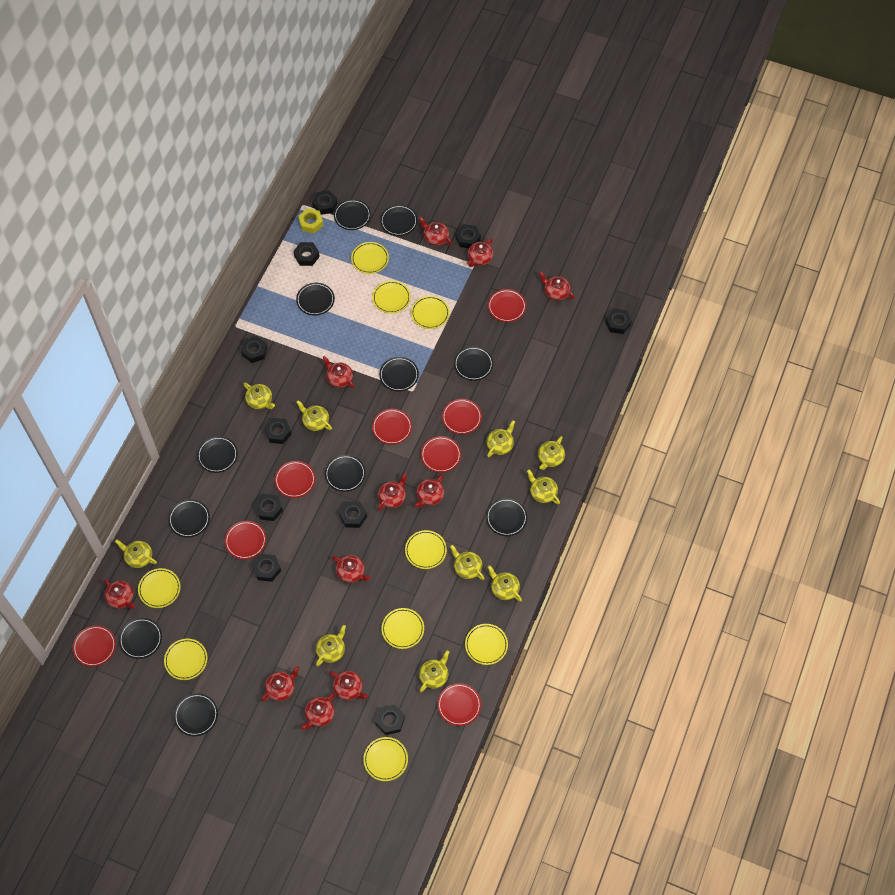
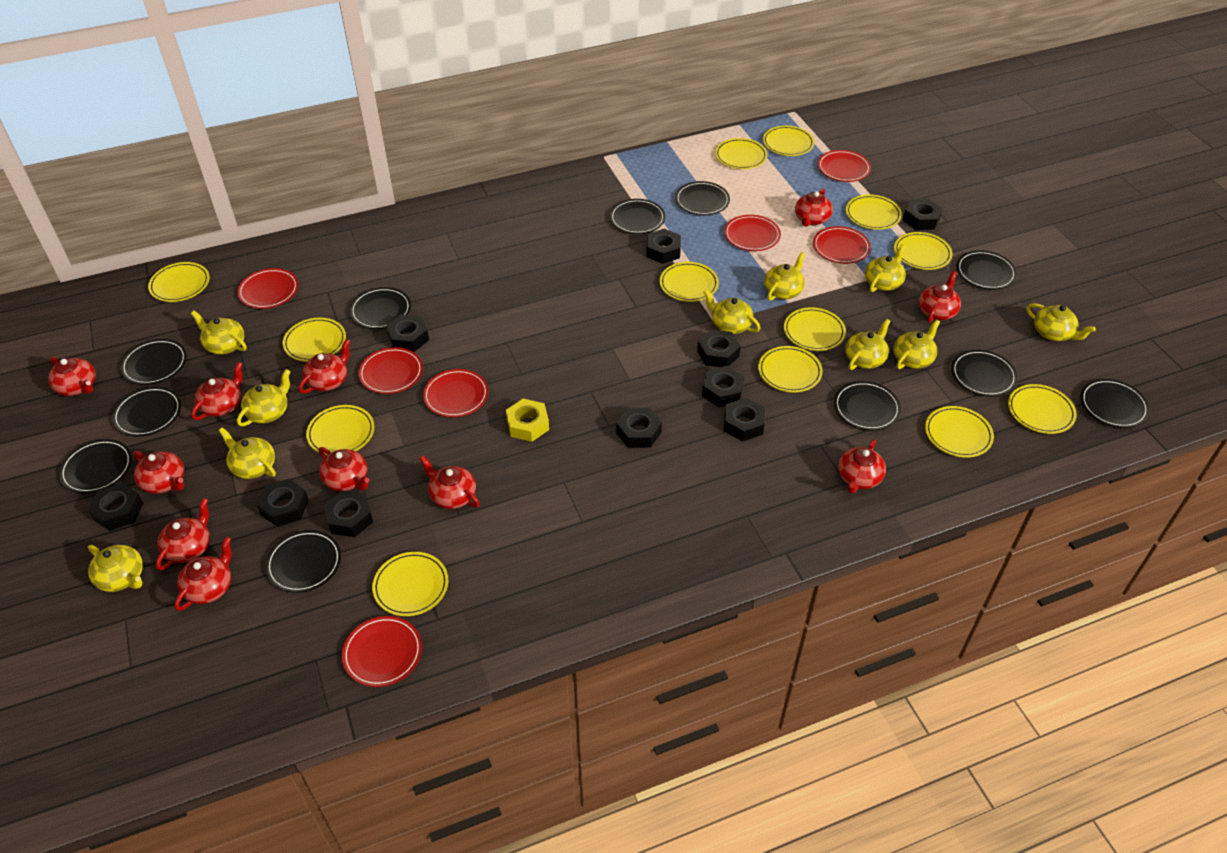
red plate: [73,625,116,667] [225,521,266,559] [275,461,315,498] [372,409,412,445] [421,436,461,473] [437,683,481,726] [442,399,482,434] [488,289,526,322] = 8 -> [237,268,298,309] [342,616,422,687] [358,347,423,394] [423,369,488,417] [724,215,781,251] [813,226,871,264] [818,150,871,182] = 7
yellow plate: [138,568,180,608] [164,639,207,680] [351,242,389,274] [363,737,408,781] [372,281,411,313] [381,608,424,649] [405,530,447,569] [411,296,450,329] [465,624,508,665] = 9 -> [148,262,210,302] [283,318,346,362] [306,405,374,455] [372,552,448,616] [660,262,719,302] [715,138,767,169] [758,346,823,392] [763,126,815,156] [784,307,846,351] [846,194,902,230] [894,232,952,270] [925,406,994,457] [1008,384,1077,434] = 13

